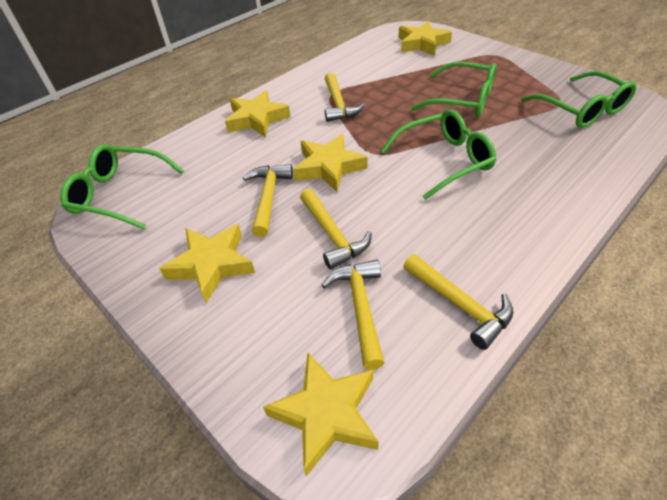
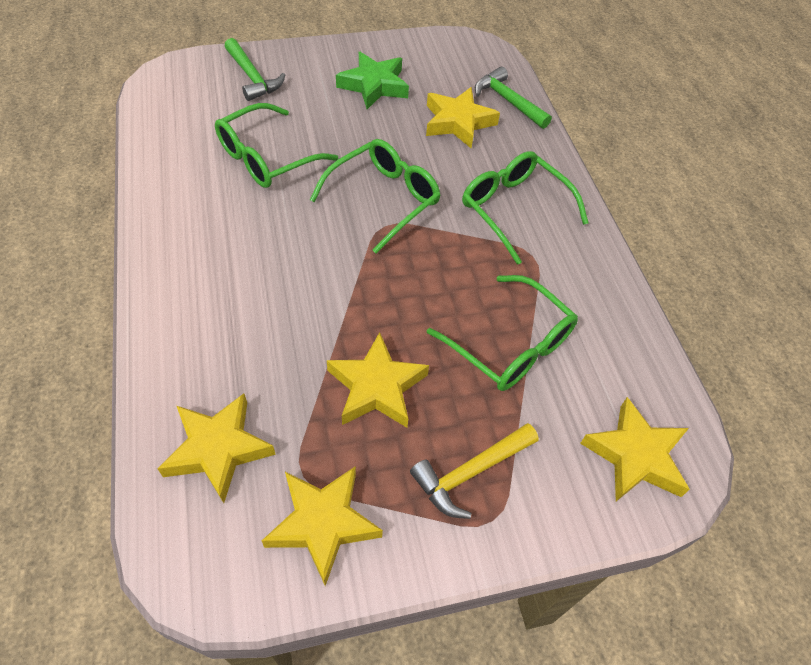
green hammer: none = 0 -> [224,38,285,101] [475,67,552,129] = 2
green star: none = 0 -> [336,52,409,109] = 1
yellow hammer: [243,164,293,237] [300,189,372,269] [322,260,384,370] [325,73,365,122] [403,254,513,350] = 5 -> [410,423,538,519] = 1

